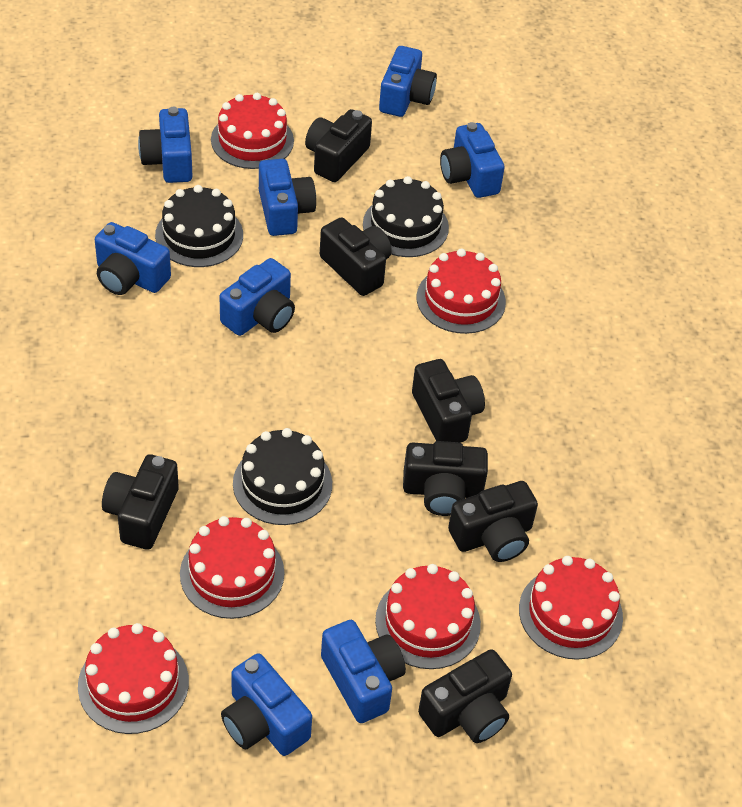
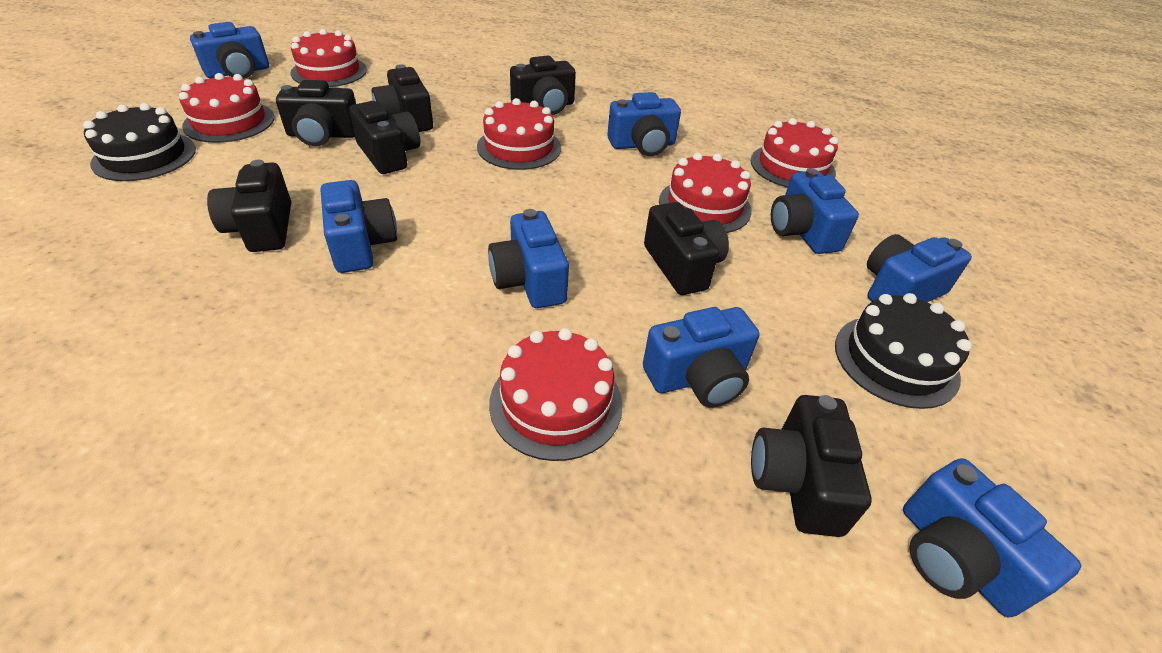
black cake: [155,185,243,267] [233,428,332,525] [363,176,449,257] = 3 -> [83,103,196,181] [835,293,972,409] = 2

